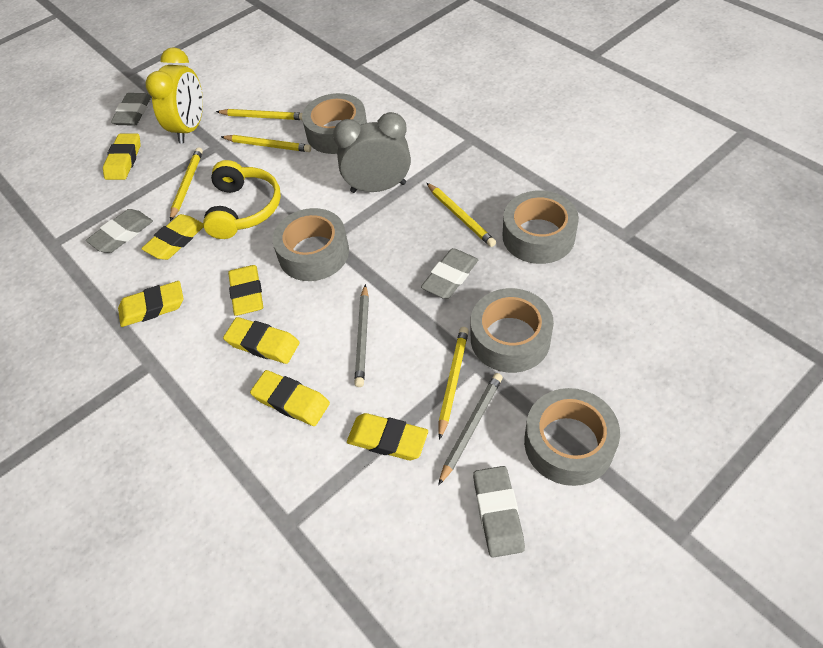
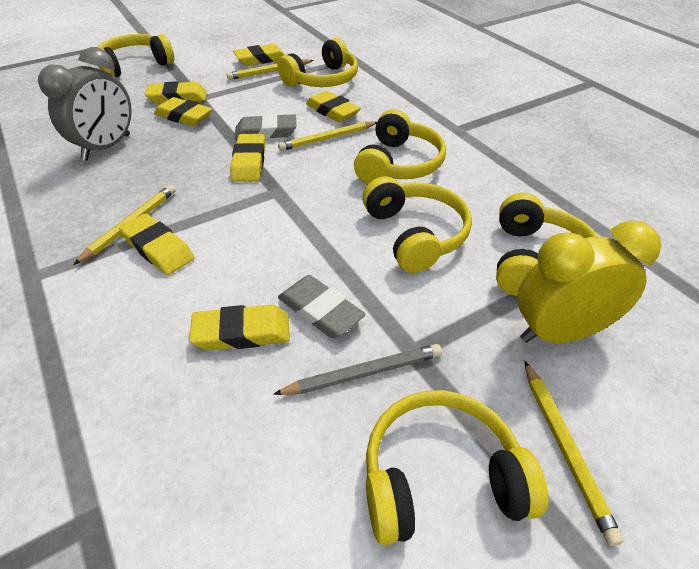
grey eraser: [86,209,153,253] [111,93,152,126] [421,248,478,299] [473,466,525,558] = 4 -> [234,114,297,140] [278,275,366,338] = 2
grey pencil: [354,284,369,387] [438,373,503,486] = 2 -> [273,344,442,395] = 1
grey tape: [272,208,349,281] [302,93,367,154] [471,288,554,373] [503,190,579,264] [524,388,620,486] = 5 -> none = 0
yellow headphones: [203,160,281,239] = 1 -> [97,34,174,77] [278,38,358,87] [354,109,446,184] [362,176,472,273] [366,390,548,545] [496,193,598,296] = 6
yellow pencil: [170,147,203,221] [216,109,302,120] [221,135,311,152] [427,183,496,247] [439,327,469,440] = 5 -> [73,185,176,265] [227,59,314,80] [278,121,377,151] [525,361,624,546] = 4

